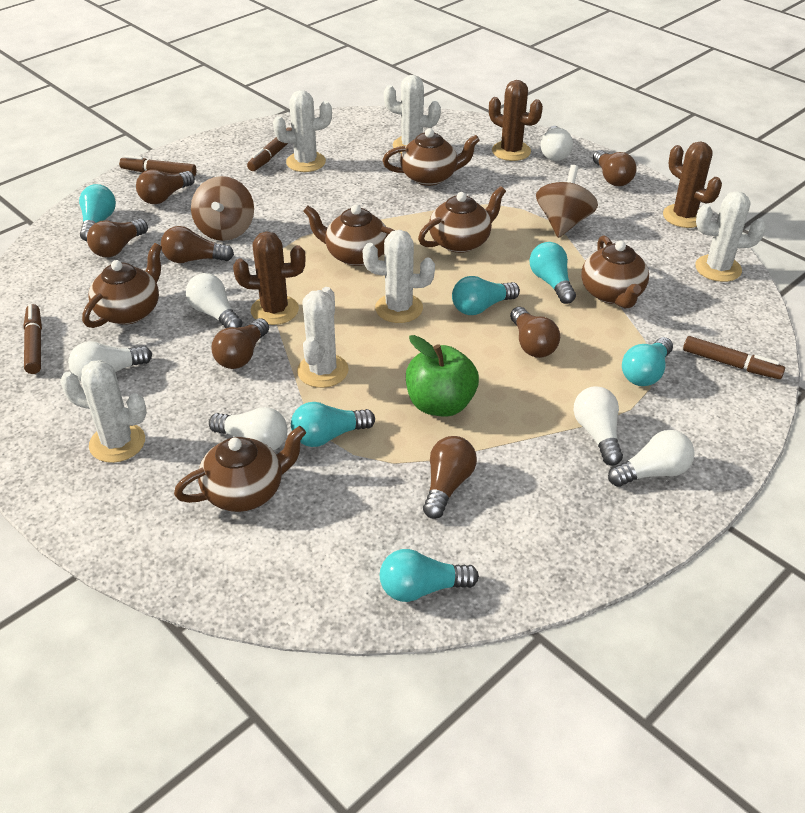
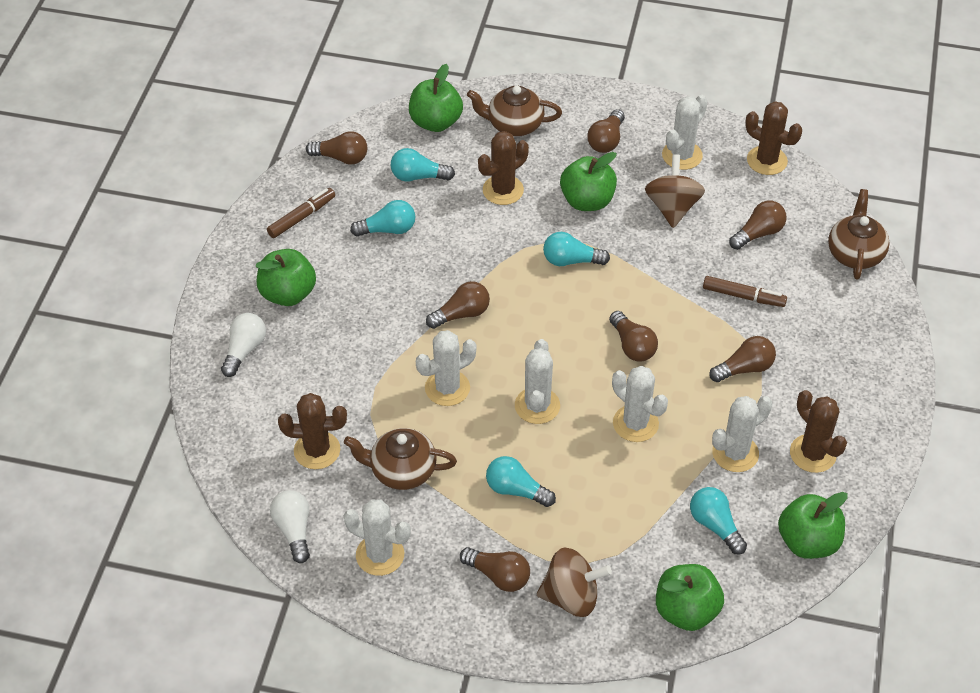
brown cactus: [233,231,305,325] [489,80,543,161] [663,141,722,228] = 3 -> [278,393,347,469] [478,131,529,205] [745,101,802,175] [790,390,847,473] = 4
brown marker: [23,304,42,374] [119,155,196,177] [247,128,292,171] [683,336,785,379] = 4 -> [267,188,335,238] [703,276,787,307] = 2
brown teapot: [82,243,162,328] [174,426,306,512] [303,204,395,266] [382,128,480,186] [418,186,506,253] [581,235,649,308] = 6 -> [344,428,457,490] [467,86,562,136] [828,189,890,280] = 3
green apple: [406,335,479,417] = 1 -> [256,249,316,306] [409,64,463,132] [560,152,617,211] [656,564,724,631] [778,492,848,559] = 5
turquoise light bulb: [79,184,116,241] [291,402,375,447] [380,549,479,602] [452,276,520,315] [529,242,576,304] [622,337,673,386] = 6 -> [350,200,415,237] [391,148,455,182] [486,456,556,507] [543,232,610,266] [690,487,747,555] = 5
white light bulb: [68,341,152,381] [186,273,242,328] [209,407,288,451] [540,126,573,161] [573,386,623,466] [608,430,695,487] = 6 -> [221,313,266,377] [270,490,310,563] = 2

